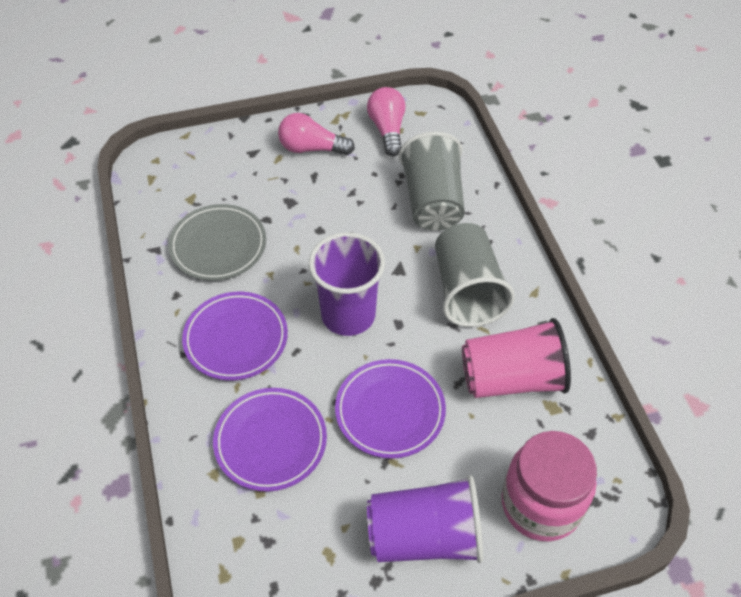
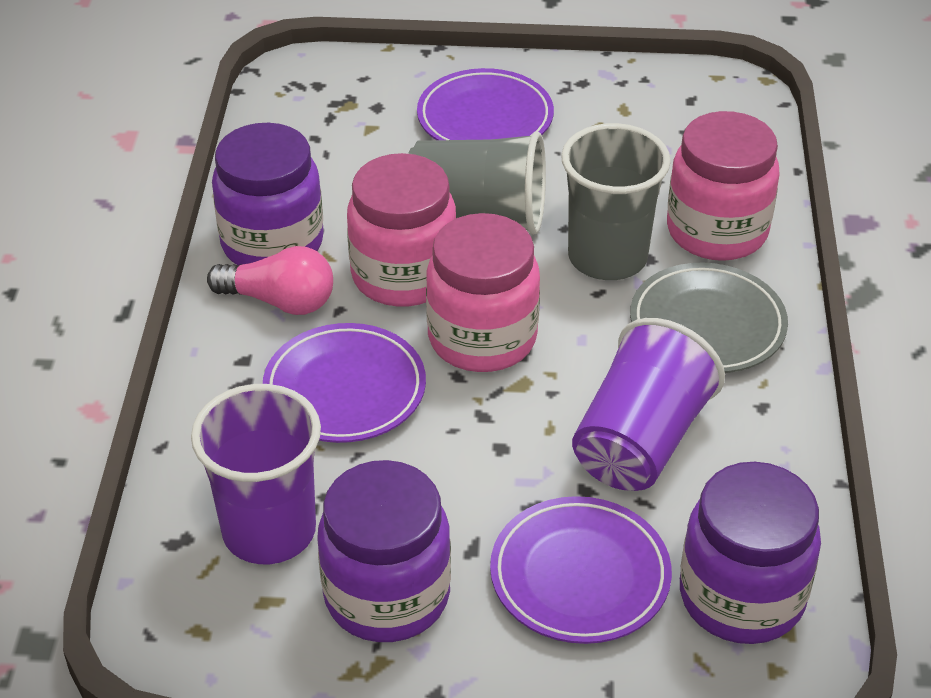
pink cup: [462,318,571,398] = 1 -> none = 0
pink jar: [502,431,597,541] = 1 -> [347,153,456,307] [426,213,540,372] [667,111,780,261] = 3
pink light bulb: [278,113,355,156] [367,87,406,156] = 2 -> [207,246,333,315] = 1
purple jar: none = 0 -> [212,123,324,265] [317,460,451,642] [680,462,821,644] = 3

